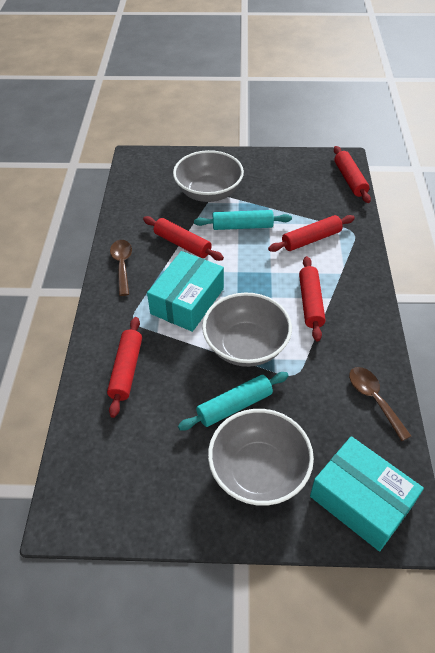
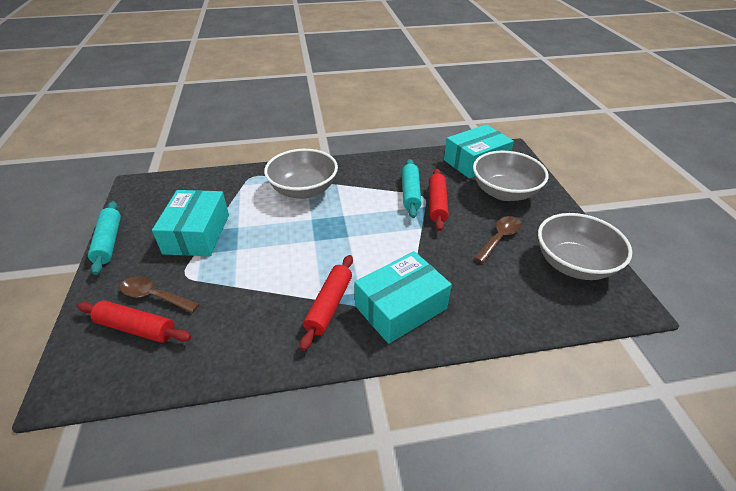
red rolling pin: [107,317,142,418] [143,216,224,261] [268,215,355,252] [299,256,326,341] [334,146,371,203] = 5 -> [77,300,191,343] [300,255,353,351] [429,169,449,231] = 3
turquoise box: [147,251,224,332] [310,436,424,551] = 2 -> [152,190,229,256] [354,251,452,344] [444,124,514,179] = 3

